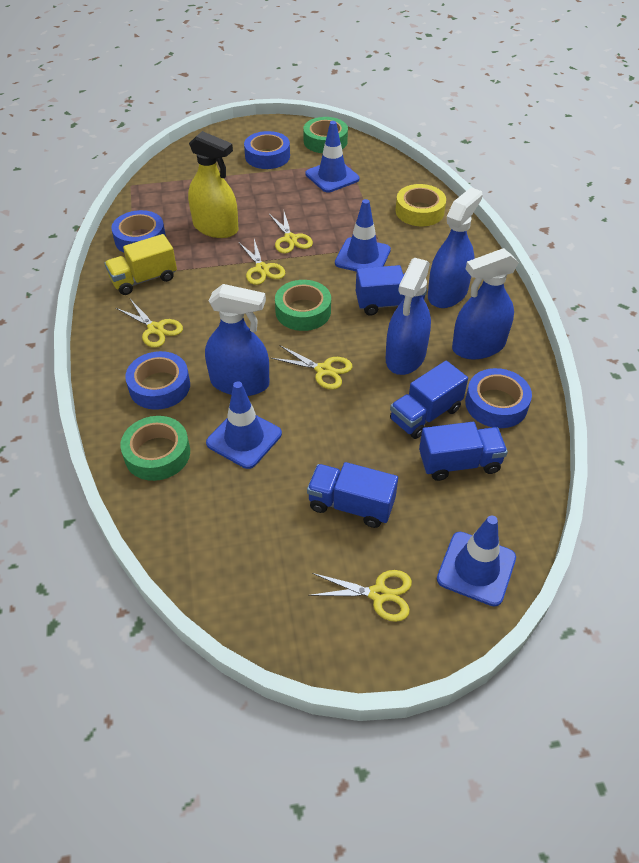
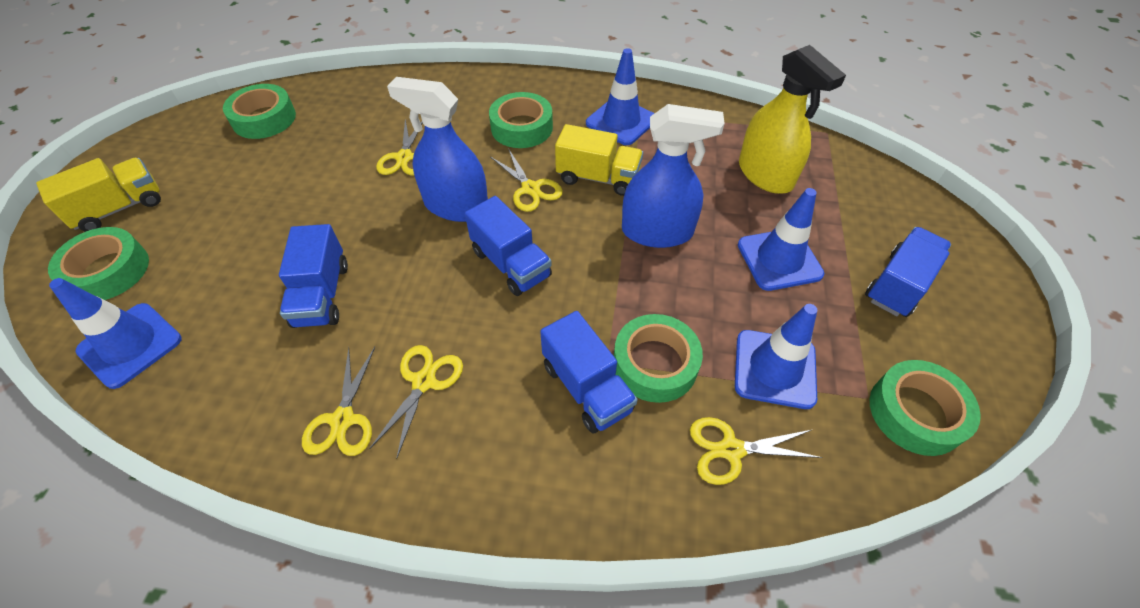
blue spray bottle: [205,284,269,396] [386,258,431,375] [428,187,483,308] [452,248,519,359] = 4 -> [387,77,488,222] [622,104,725,248] = 2
blue tape: [111,210,166,253] [125,351,190,410] [244,131,290,169] [465,368,532,428] = 4 -> none = 0
green tape: [120,416,190,481] [275,280,331,331] [303,117,348,153] = 3 -> [48,227,149,300] [223,84,296,139] [489,92,553,148] [614,314,703,403] [870,360,981,456] = 5
yellow tape: [396,184,446,226] = 1 -> none = 0
yellow truck: [104,234,177,295] = 1 -> [36,158,161,232] [555,124,643,196] = 2

